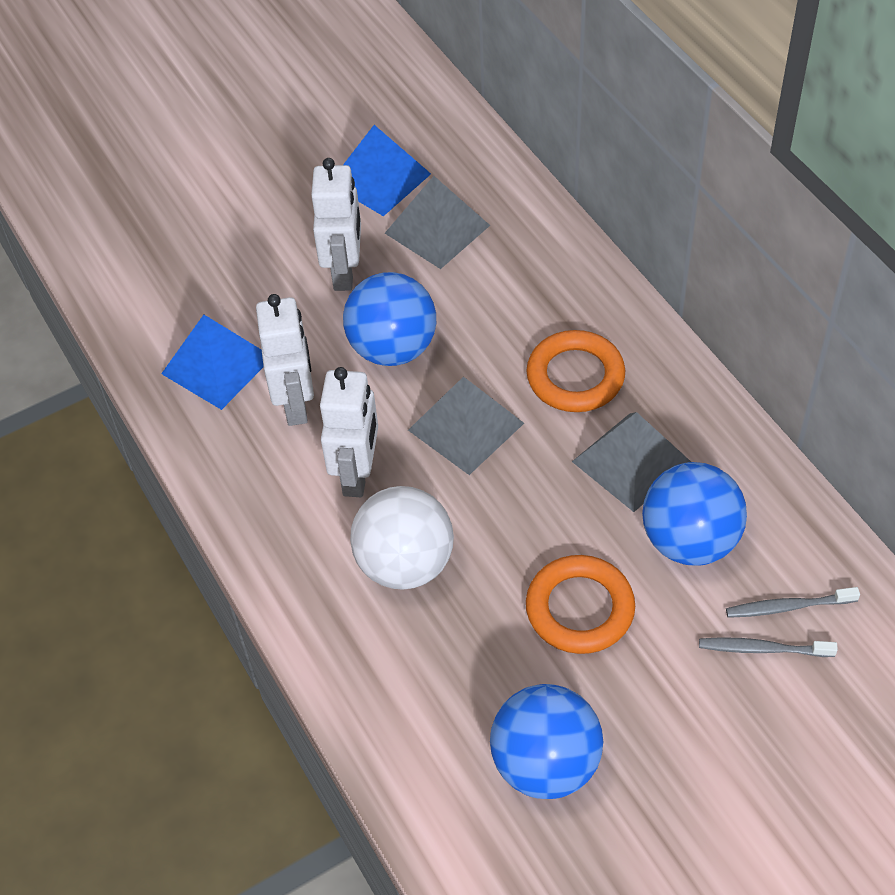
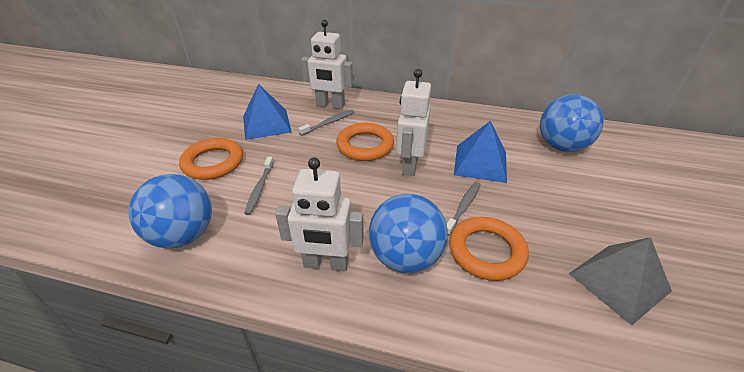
grey pyramid: [385,176,490,269] [408,376,524,475] [572,412,691,512] = 3 -> [569,237,672,326] = 1
grey toothbrush: [699,637,838,657] [726,587,860,618] = 2 -> [244,157,274,215] [298,110,354,136] [447,182,481,236] = 3
orange ring: [526,555,635,654] [527,330,625,412] = 2 -> [179,138,243,180] [336,123,394,161] [449,217,529,281] = 3
white ball: [350,486,454,590] = 1 -> none = 0

